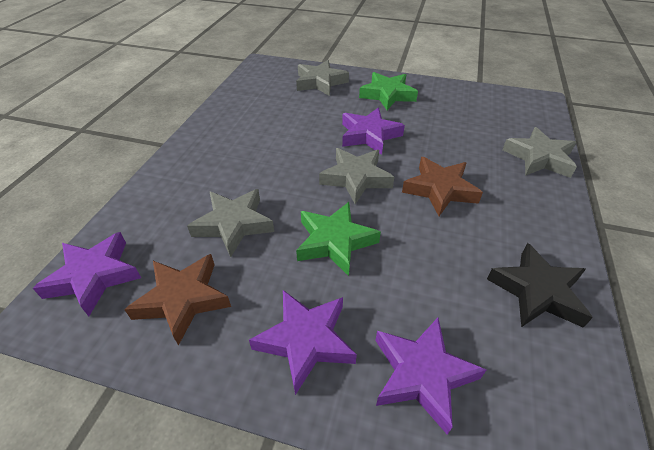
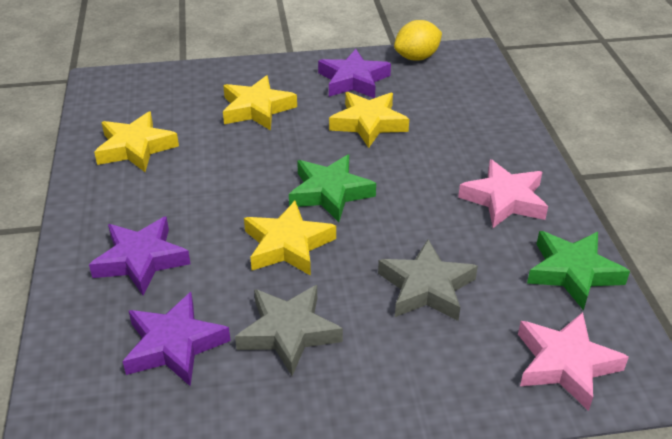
black star: [487,243,593,328] = 1 -> none = 0
brown star: [124,254,231,346] [402,157,483,216] = 2 -> none = 0
grey star: [187,189,274,258] [296,60,349,96] [319,148,394,204] [502,127,577,178] = 4 -> [235,285,343,376] [378,239,478,321] = 2
pink star: none = 0 -> [458,159,548,228] [518,312,629,411] = 2
purple star: [33,232,141,316] [249,290,357,395] [342,108,405,155] [375,318,486,435] = 4 -> [89,216,191,296] [122,292,231,386] [318,49,391,98] = 3
yellow lemon: none = 0 -> [394,20,442,61] = 1
yellow star: none = 0 -> [94,112,179,172] [223,75,297,130] [244,201,336,276] [329,92,409,148] = 4

